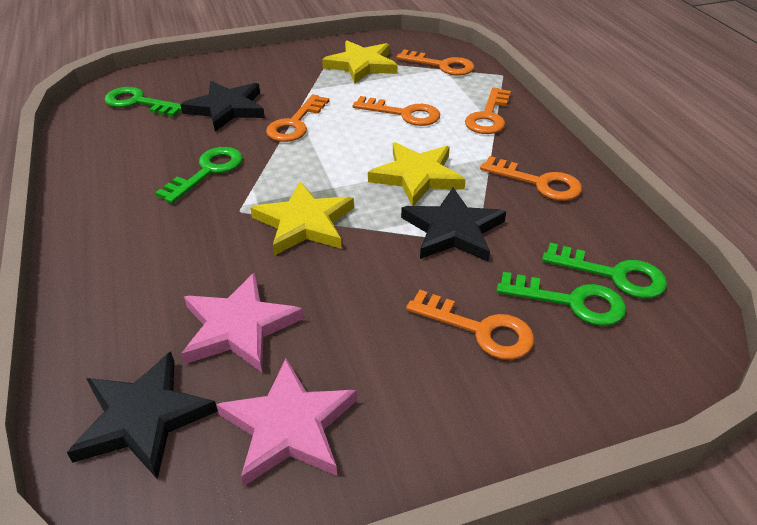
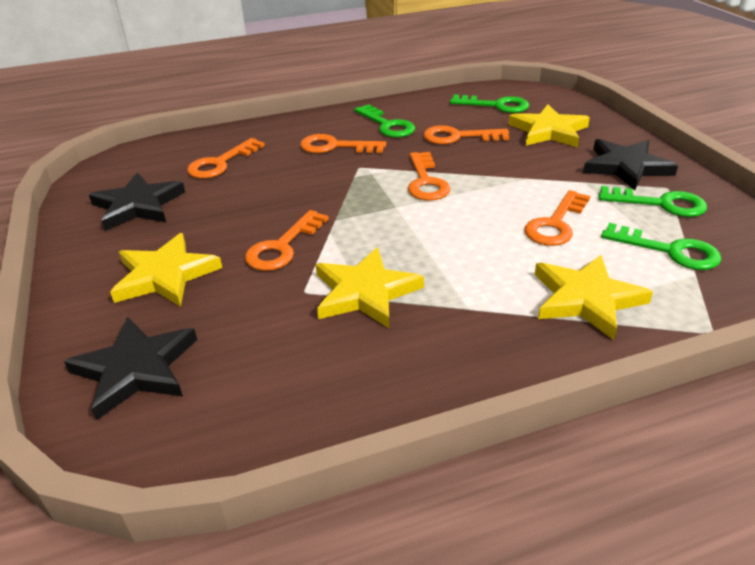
pink star: [181,272,304,372] [216,359,357,486] = 2 -> none = 0
yellow star: [250,182,354,256] [322,40,398,84] [368,142,466,206] = 3 -> [110,233,222,307] [316,247,424,328] [508,104,590,147] [534,255,653,340] = 4

